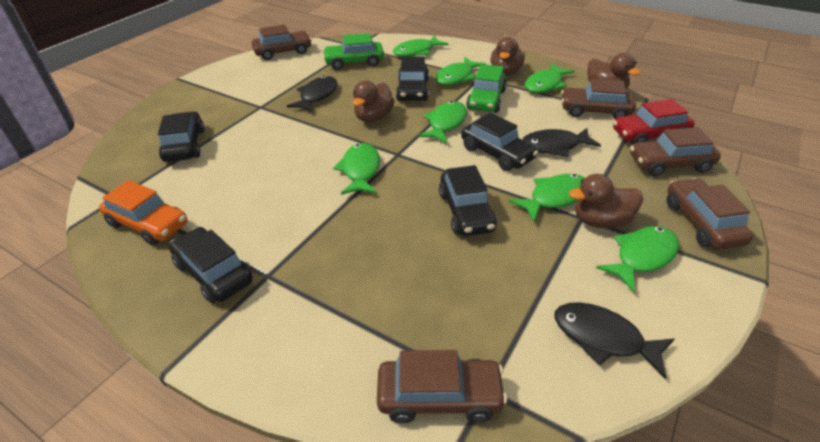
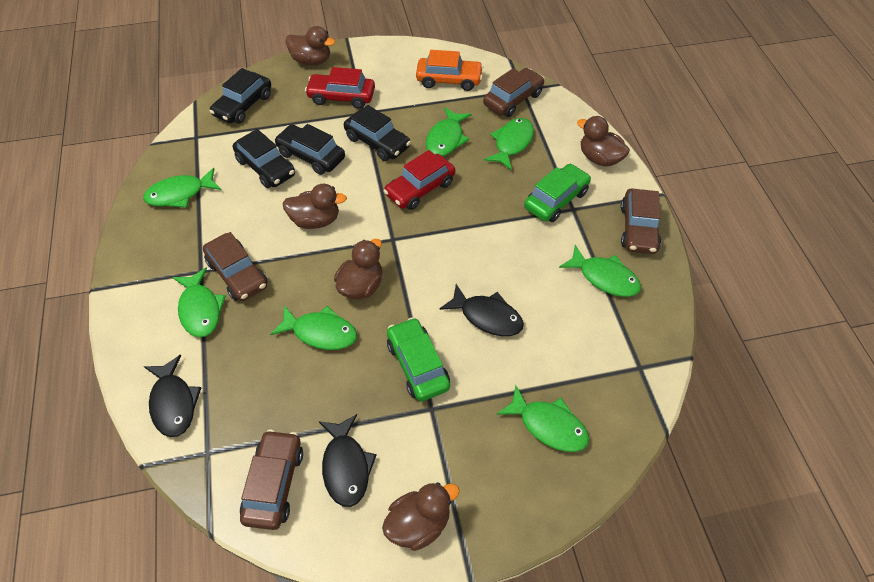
black car: [158,111,205,162] [169,227,253,303] [396,56,429,101] [439,165,497,236] [461,113,538,171] = 5 -> [210,68,271,124] [233,129,295,188] [274,124,345,175] [344,105,411,161] = 4
brown car: [252,25,312,60] [377,350,507,423] [561,79,636,119] [630,127,721,176] [667,178,753,249] = 5 -> [203,232,267,301] [240,429,303,530] [483,68,545,117] [621,189,661,254] = 4
brown duck: [353,81,394,122] [490,37,525,75] [569,174,643,228] [588,53,641,89] = 4 -> [282,184,347,229] [286,26,335,65] [334,239,382,300] [382,482,460,551] [577,116,630,167] = 5
red car: [613,99,695,145] = 1 -> [305,67,375,109] [384,150,455,210] = 2

